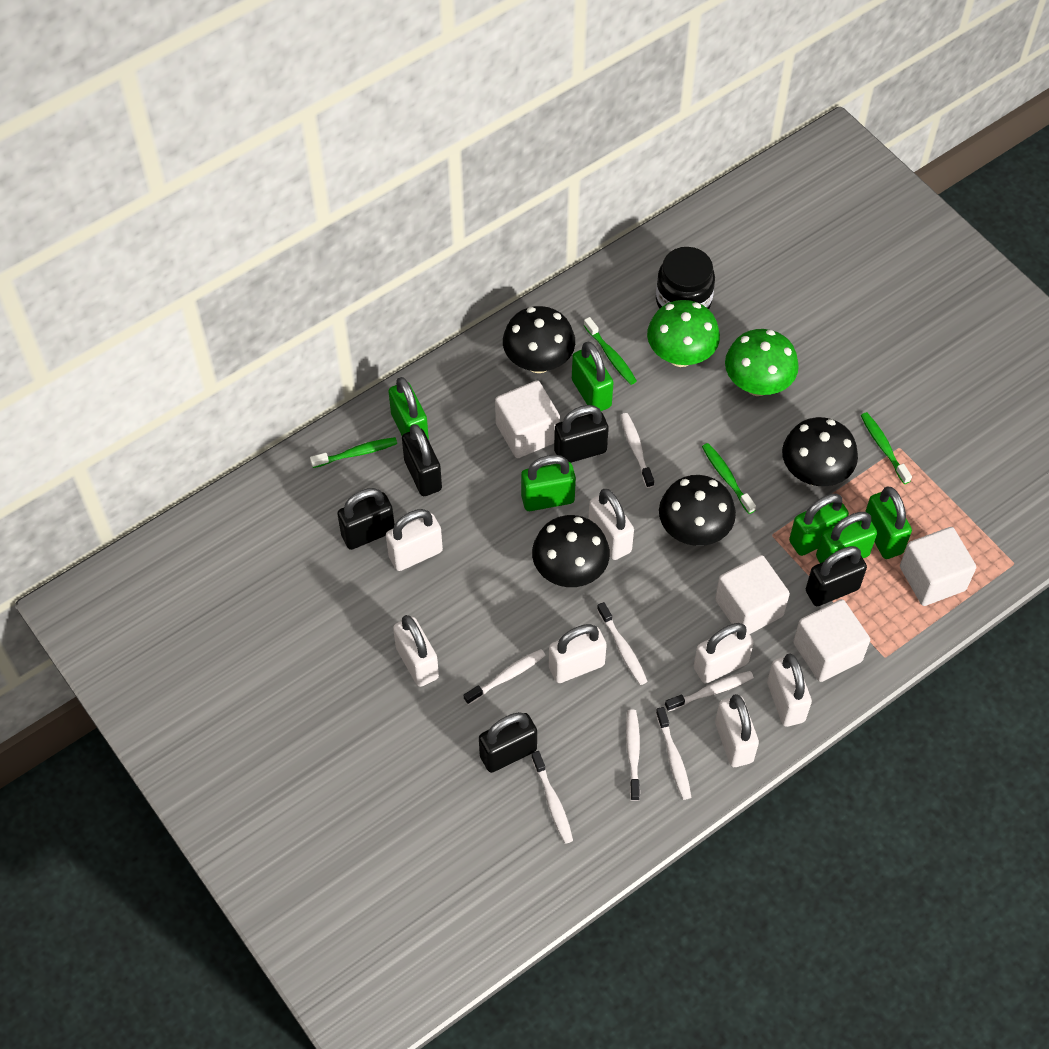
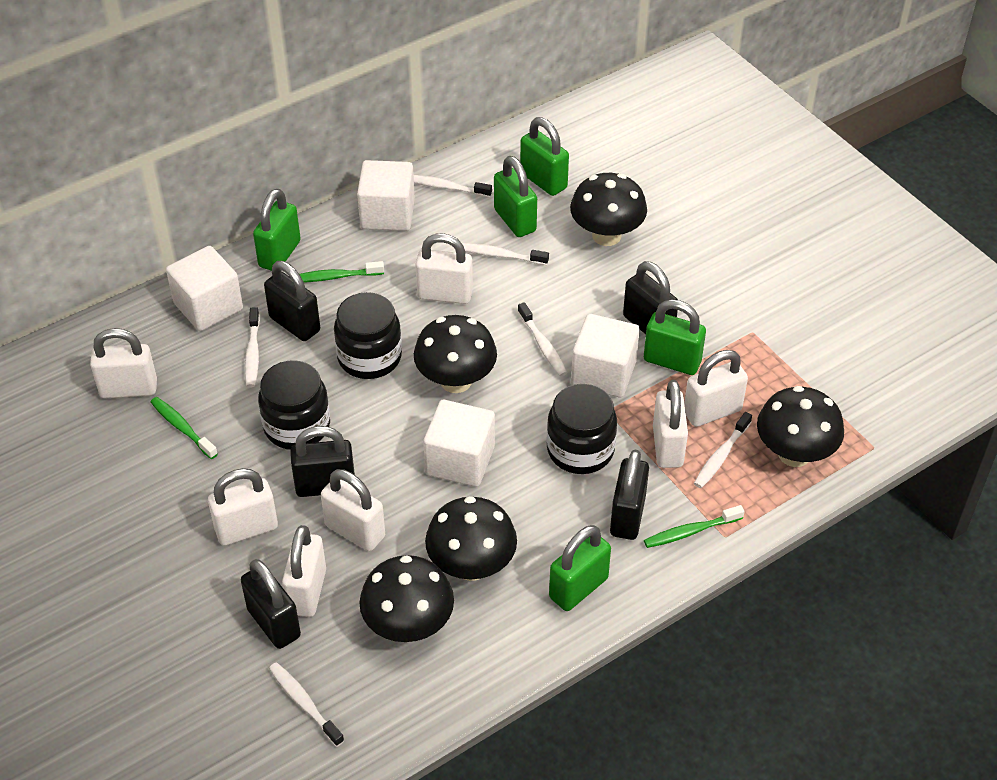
black jar: [656,247,715,309] = 1 -> [258,360,330,450] [334,292,402,379] [547,384,617,474] = 3
black mushroom: [503,306,575,373] [532,515,610,587] [659,475,736,546] [782,417,858,486] = 4 -> [359,555,454,642] [414,315,497,393] [425,496,517,581] [570,173,647,246] [757,386,844,467] = 5
green mushroom: [647,300,720,367] [725,329,799,396] = 2 -> none = 0
green padlock: [388,377,429,440] [521,455,576,511] [572,342,614,411] [789,493,849,556] [816,512,877,563] [865,487,912,559] = 6 -> [253,189,301,271] [494,156,537,237] [520,117,569,196] [549,525,611,611] [644,299,706,375] = 5
green toothbrush: [310,437,397,468] [584,317,637,385] [702,443,756,514] [861,412,912,484] = 4 -> [151,397,218,459] [300,261,384,283] [644,505,745,548] = 3
white toothbrush: [464,649,546,705] [531,751,573,844] [597,602,647,685] [620,413,654,488] [626,710,640,801] [656,707,691,800] [665,671,754,712] = 7 -> [245,307,260,388] [269,662,344,747] [414,175,492,198] [462,243,549,265] [518,302,567,377] [694,412,752,488] = 6

